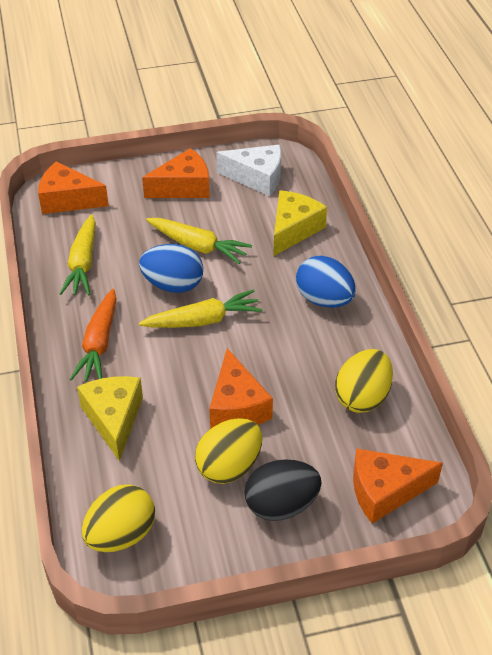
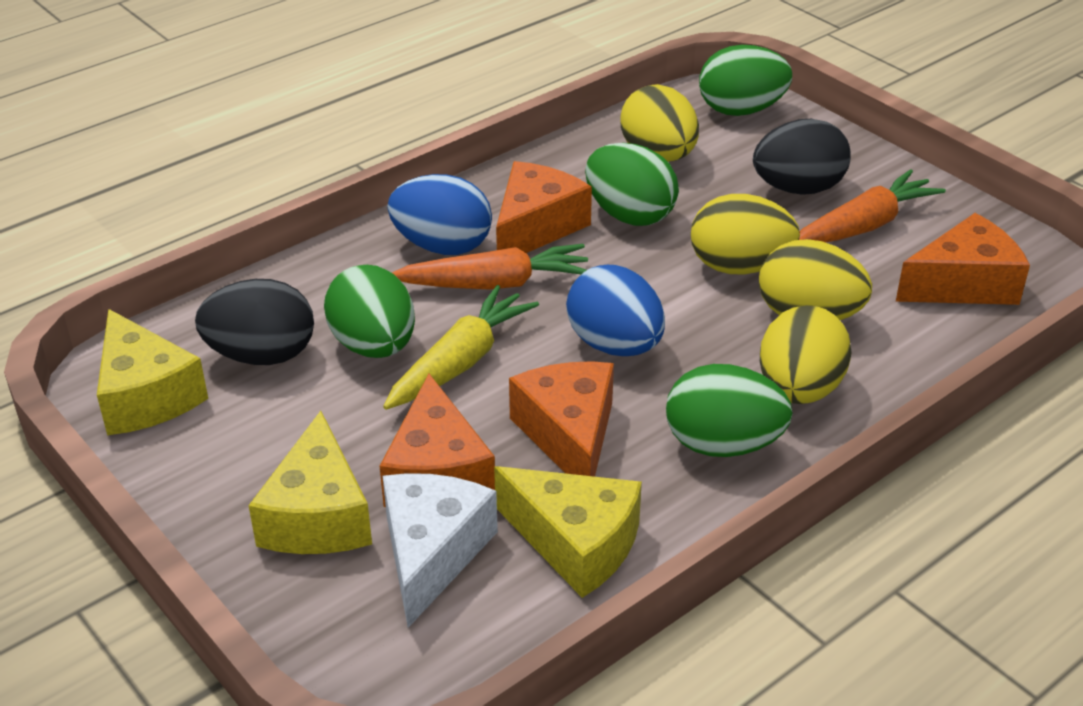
black egg: [244,459,322,521] = 1 -> [195,279,314,365] [753,119,851,195] = 2
green egg: none = 0 -> [324,265,415,358] [585,143,679,226] [666,364,793,457] [699,45,792,116] = 4
orange carrot: [70,289,117,382] = 1 -> [392,244,588,290] [799,169,946,243] = 2
yellow carrot: [59,214,96,295] [139,289,262,328] [146,218,252,264] = 3 -> [383,285,539,410] = 1
yellow cheese: [77,376,143,461] [273,190,327,256] = 2 -> [97,309,208,435] [248,411,372,554] [494,466,642,598] = 3
yellow egg: [82,484,155,552] [195,418,262,484] [335,349,393,413] = 3 -> [621,84,699,162] [691,194,800,274] [759,239,872,320] [760,305,852,404] = 4

